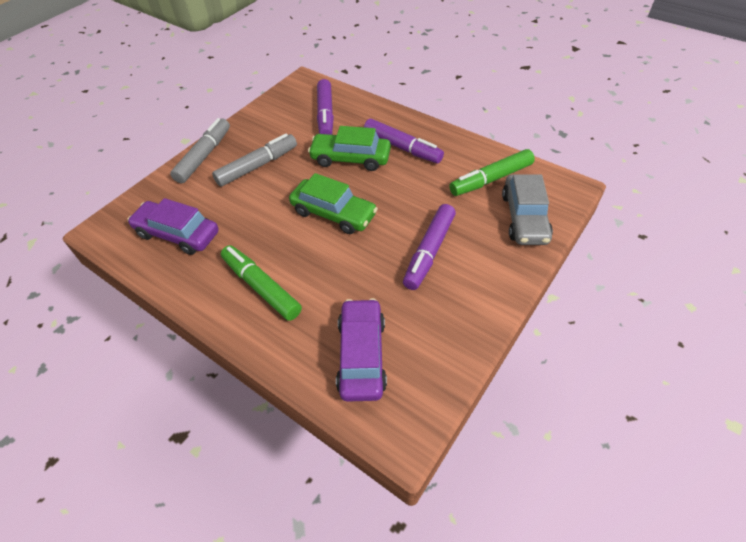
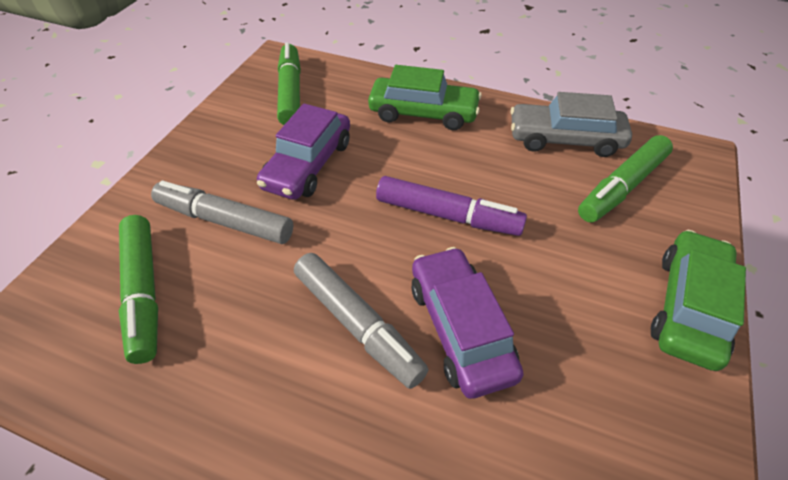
green marker: [221,245,302,321] [449,149,535,196] = 2 -> [119,215,158,364] [277,42,301,125] [578,135,673,223] = 3
purple marker: [317,79,334,135] [364,119,444,163] [403,204,456,290] = 3 -> [376,176,527,236] = 1

